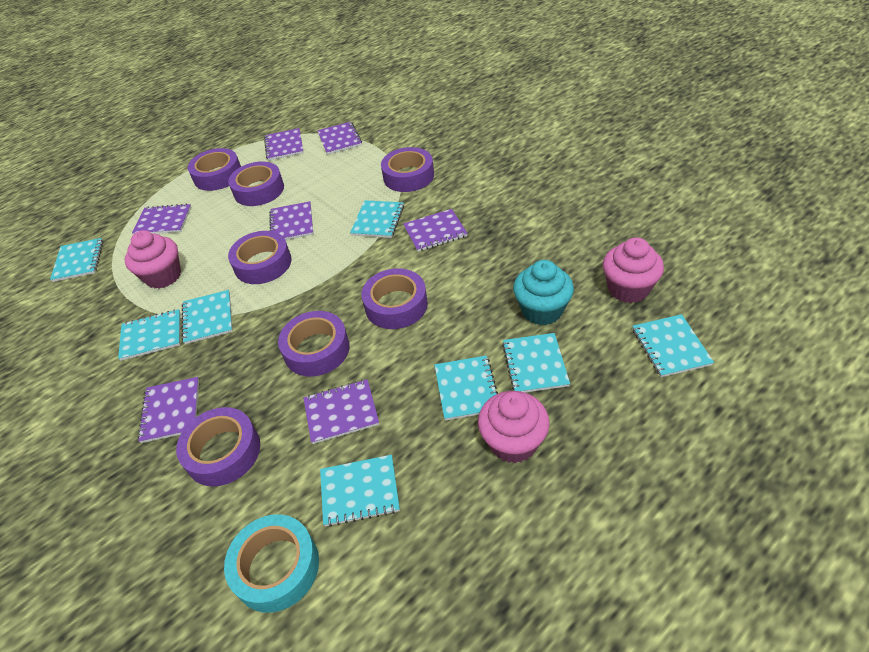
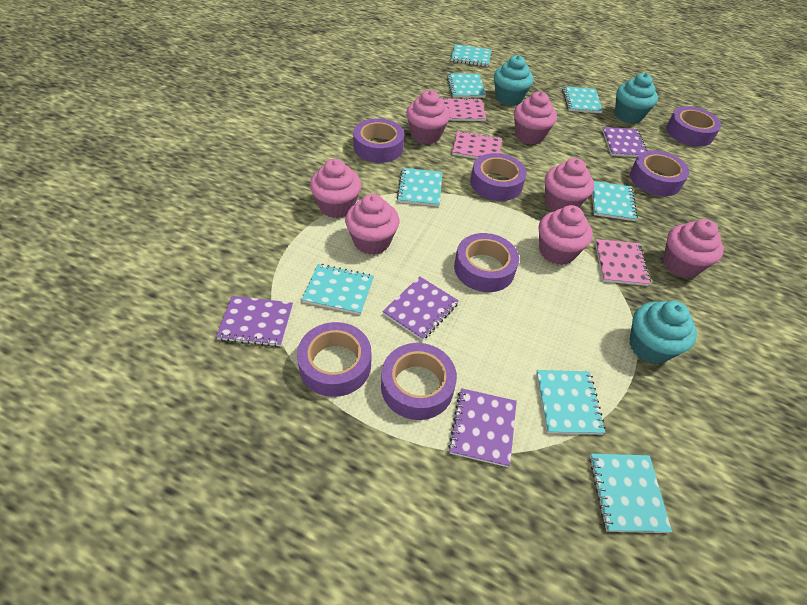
pink cupcake: [125,230,181,289] [478,391,549,463] [603,237,664,303] = 3 -> [310,159,361,218] [345,194,399,255] [406,90,450,144] [514,92,557,145] [539,205,593,265] [545,158,594,212] [663,219,724,278] = 7
pink notebook: none = 0 -> [440,98,487,121] [452,130,502,159] [595,239,651,286] = 3
purple notebook: [132,204,191,235] [138,377,199,443] [264,128,304,161] [269,201,313,240] [303,379,379,444] [317,122,362,155] [403,209,468,252] = 7 -> [216,296,293,347] [382,277,459,340] [448,388,517,467] [602,127,648,157] = 4
turquoise cupcake: [513,260,574,325] = 1 -> [494,55,534,106] [615,73,658,124] [629,301,697,364] = 3
turquoise tape: [224,514,319,613] = 1 -> none = 0

